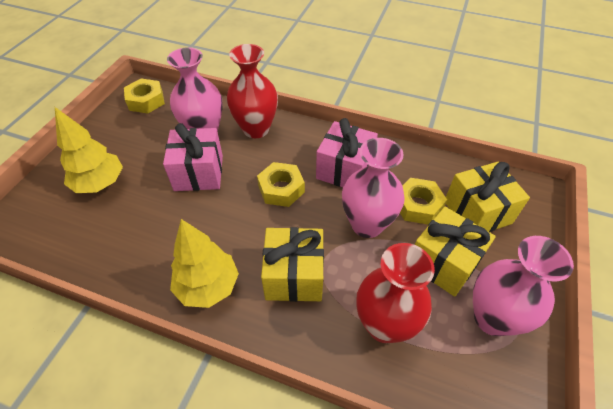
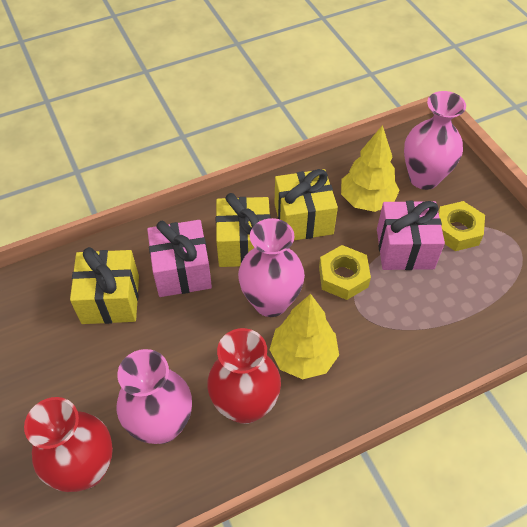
yellow nut: [124,79,165,114] [257,162,305,207] [400,178,447,225] = 3 -> [319,245,371,300] [438,201,485,251] = 2

